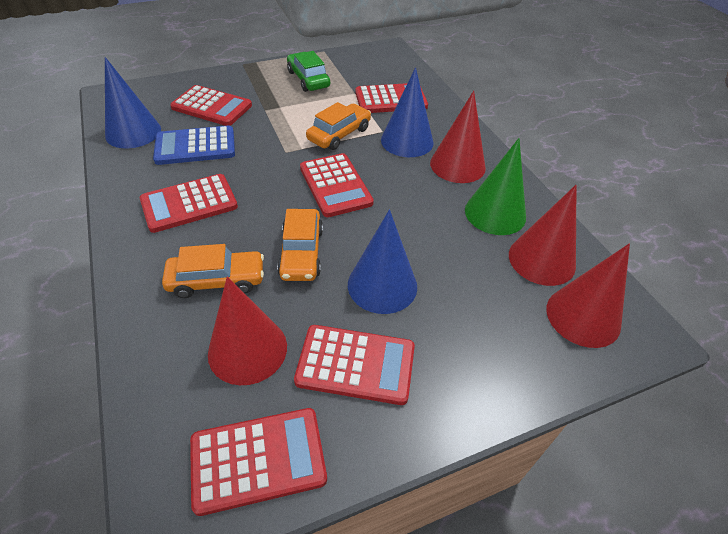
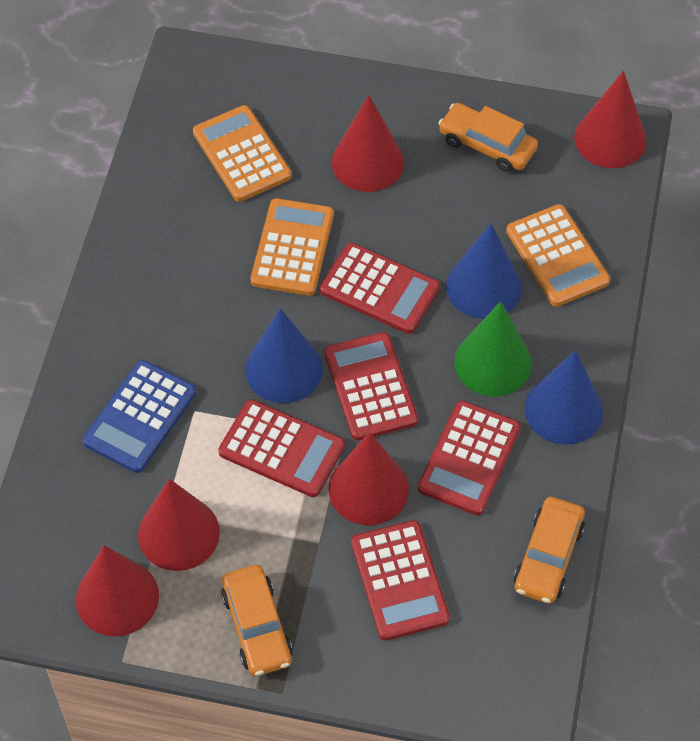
green car: [287,51,330,92] = 1 -> none = 0
orange calculator: none = 0 -> [193,105,292,202] [251,198,334,296] [506,204,610,307] = 3
red calculator: [140,174,238,233] [170,85,252,126] [190,408,327,516] [294,325,415,405] [300,153,374,217] [355,83,428,113] = 6 -> [218,399,345,497] [320,243,440,334] [324,332,418,441] [351,520,450,641] [418,400,521,515] = 5
red cone: [208,276,287,385] [430,91,486,183] [509,185,577,286] [546,243,630,348] = 4 -> [76,545,159,636] [138,478,220,571] [329,432,409,525] [332,95,404,192] [574,71,647,168] = 5

